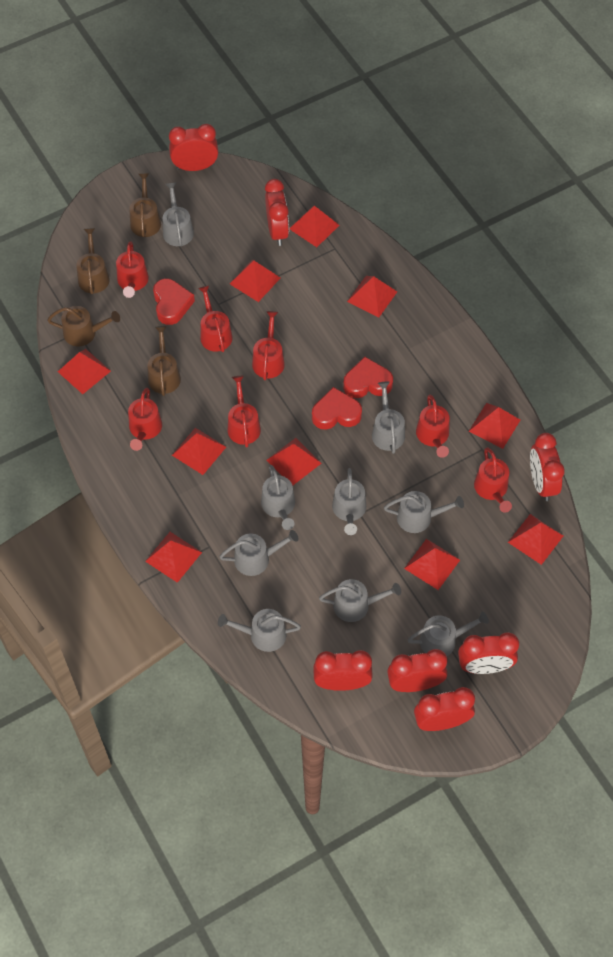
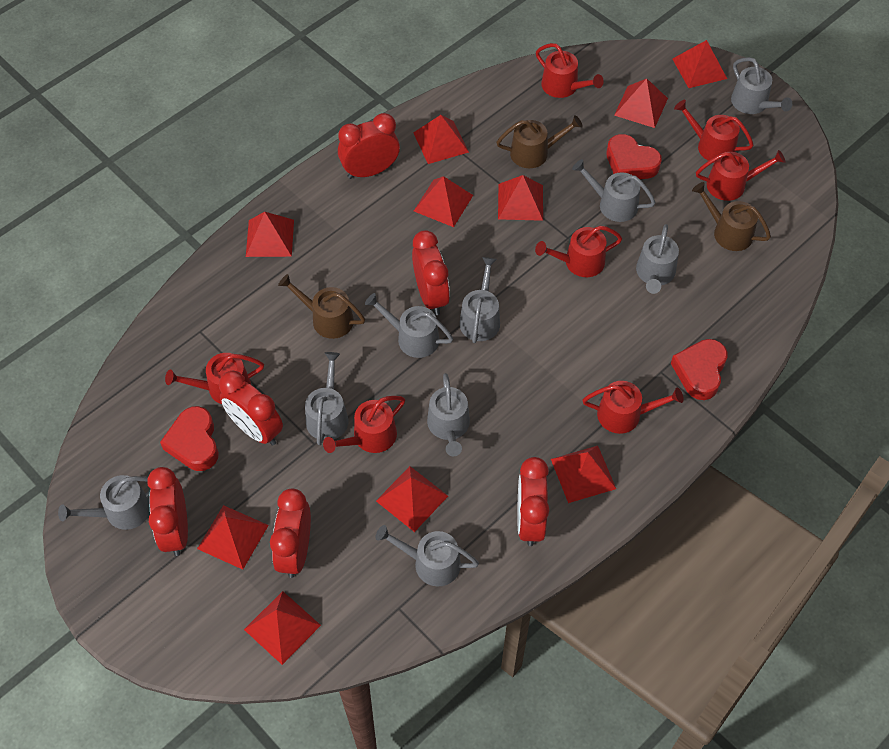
brown watering can: [47,306,120,346] [76,228,110,294] [129,173,161,237] [147,326,181,396] = 4 -> [278,274,365,339] [496,115,583,168] [692,182,771,251] = 3
red clock: [169,124,218,171] [265,179,289,246] [313,650,373,691] [387,649,447,692] [414,687,475,731] [458,632,519,674] [530,433,565,501] = 7 -> [147,467,188,556] [219,370,283,446] [270,489,311,578] [338,113,400,179] [412,230,450,315] [517,457,549,546] = 6

